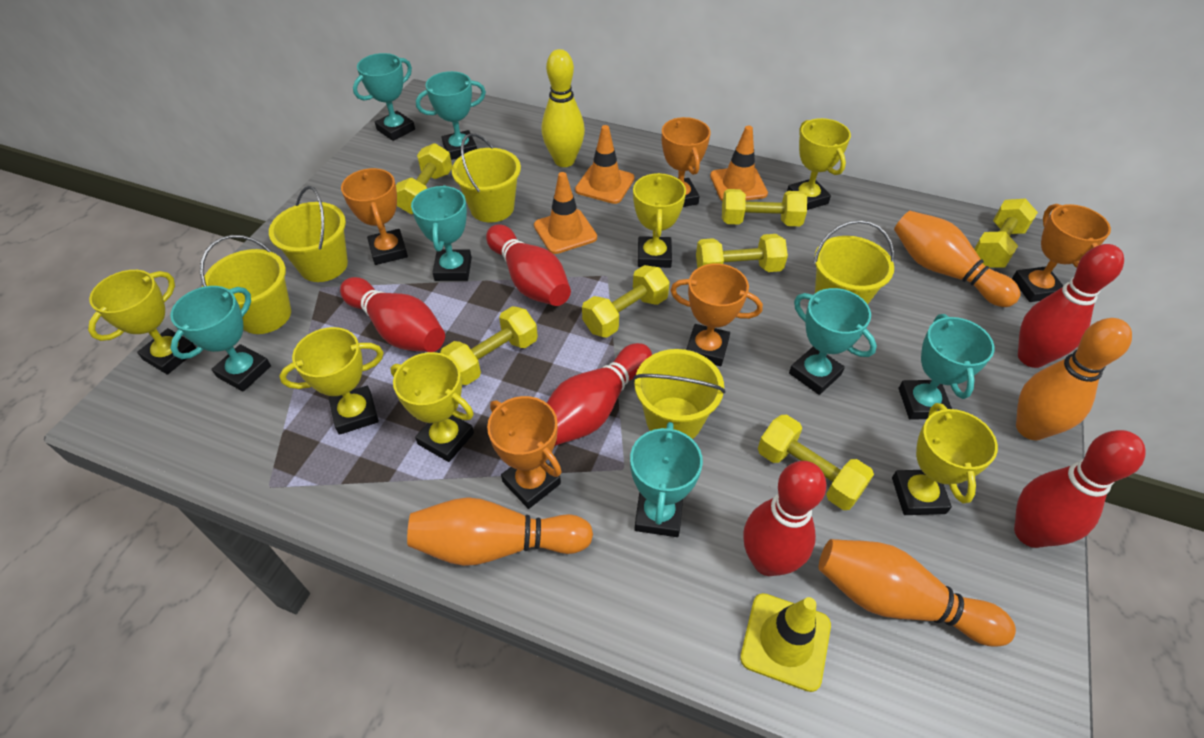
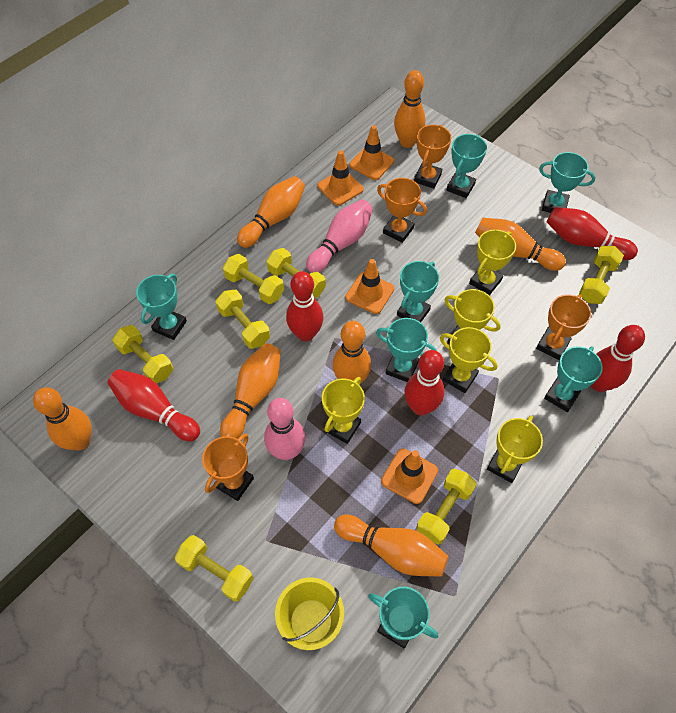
orange bowling pin: [407,497,593,566] [819,539,1016,647] [894,211,1021,307] [1016,318,1132,440] = 4 -> [33,387,92,450] [220,343,281,439] [237,176,305,248] [332,321,371,384] [334,514,449,577] [394,70,426,148] [475,218,566,271] = 7
orange traffic cone: [534,172,597,254] [575,125,635,204] [710,126,768,201] = 3 -> [318,150,364,206] [345,259,394,314] [350,125,394,180] [381,449,438,504] = 4
orange trophy: [341,168,408,265] [487,396,562,509] [662,117,711,207] [670,263,763,366] [1012,204,1111,302] = 5 -> [202,434,254,501] [377,178,427,243] [414,125,451,189] [536,294,591,360] = 4
pink bowling pin: none = 0 -> [264,398,305,460] [306,199,373,273] = 2
red bowling pin: [340,277,445,352] [486,224,571,306] [547,343,652,446] [743,461,826,576] [1014,430,1146,548] [1018,244,1124,368] = 6 -> [108,369,200,441] [286,271,323,341] [404,350,444,416] [547,207,638,260] [591,325,645,392] = 5
yellow bowling pin: [542,49,585,167] = 1 -> none = 0
yellow bucket: [200,235,291,334] [269,186,348,282] [452,133,521,222] [633,349,726,439] [814,220,894,304] = 5 -> [275,577,344,650] = 1
yellow traffic cone: [740,593,831,692] = 1 -> none = 0
yellow trophy: [88,270,196,375] [279,327,384,435] [390,352,474,462] [633,173,686,268] [787,118,851,210] [892,403,998,515] = 6 -> [322,377,365,444] [440,327,497,393] [444,289,501,344] [469,230,516,295] [487,416,543,483] = 5

